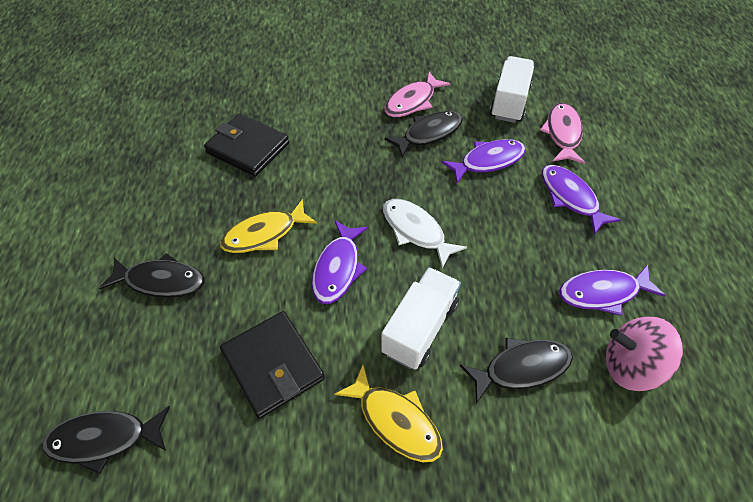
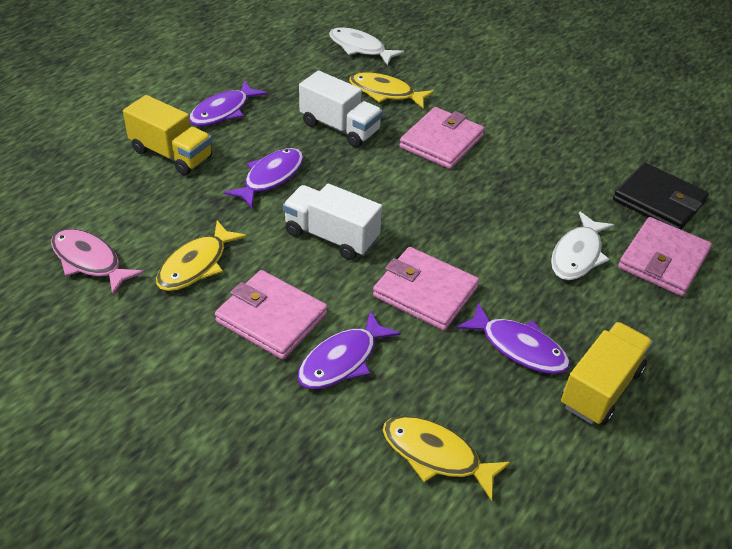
black fish: [42,406,170,474] [99,253,205,298] [385,111,463,158] [460,338,573,404] = 4 -> none = 0
black wallet: [204,114,289,177] [220,311,325,419] = 2 -> [613,162,709,230] = 1
pink fish: [385,72,450,117] [540,103,585,164] = 2 -> [51,229,144,295] = 1
pink spinning top: [606,317,683,391] = 1 -> none = 0
pink wallet: none = 0 -> [215,270,327,360] [373,247,479,331] [400,107,485,169] [618,217,712,296] = 4
white fish: [383,199,467,269] = 1 -> [329,27,404,65] [551,211,614,280] = 2
yellow fish: [220,199,317,253] [334,365,443,462] = 2 -> [156,221,247,291] [349,73,434,109] [383,416,511,501] = 3
yellow truck: none = 0 -> [123,95,212,175] [561,322,653,425] = 2

